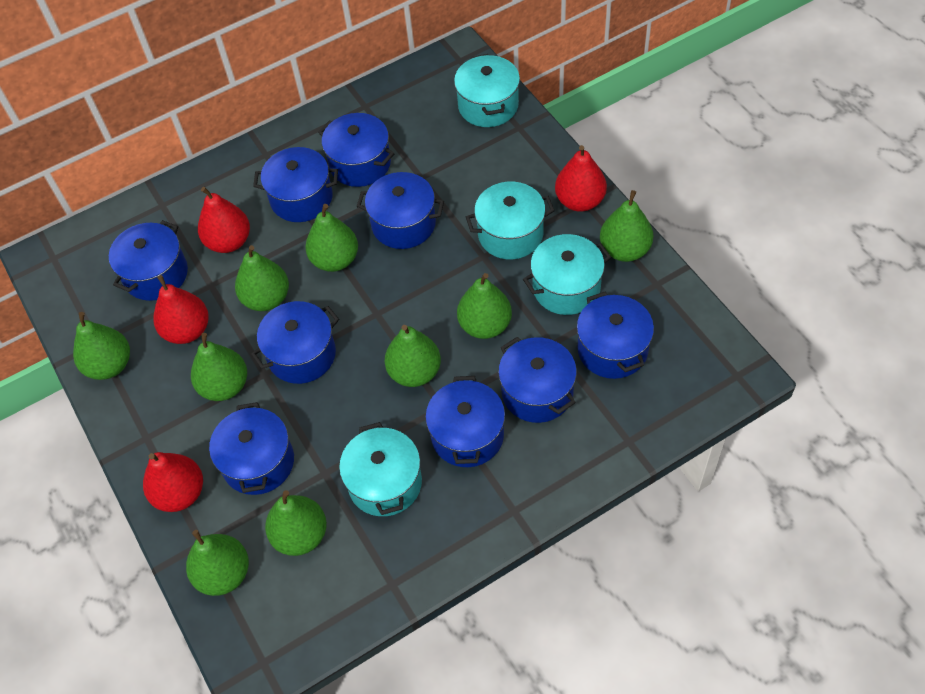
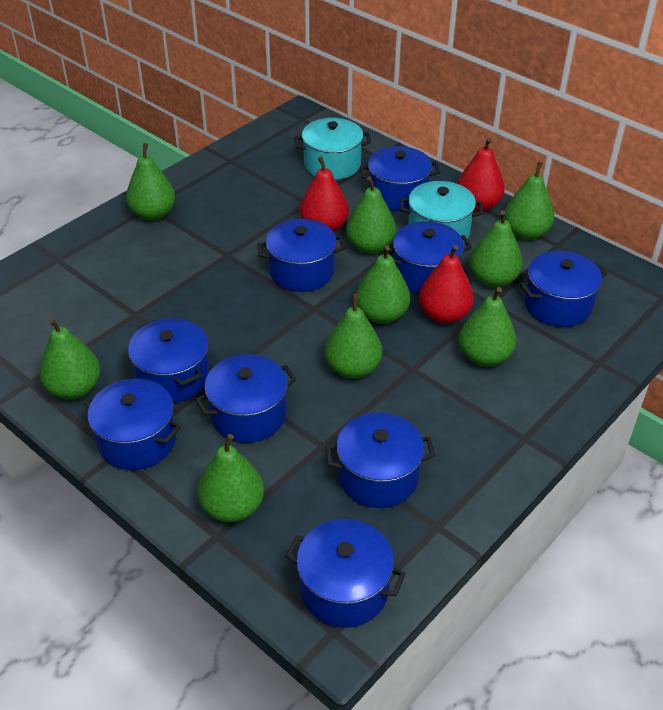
red pear: [143,452,203,512] [153,275,209,344] [198,187,250,253] [555,145,607,211] = 4 -> [300,156,349,232] [419,245,474,324] [457,138,505,212] = 3
turquoise pot: [339,422,422,516] [454,54,520,127] [466,182,555,259] [523,234,611,315] = 4 -> [294,118,371,180] [400,181,483,243] = 2

